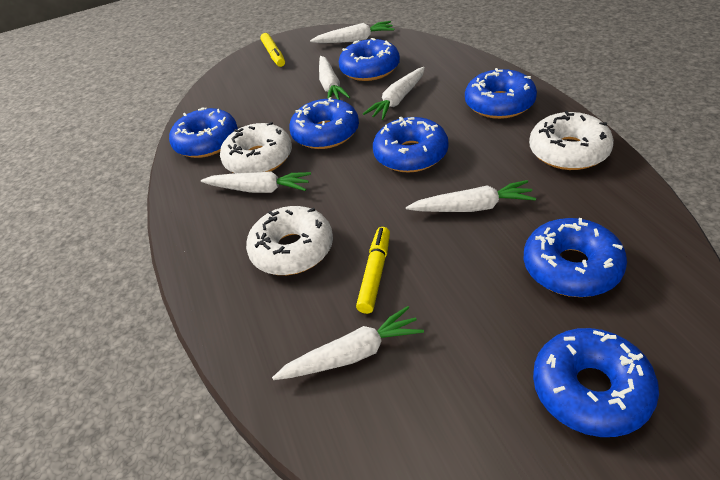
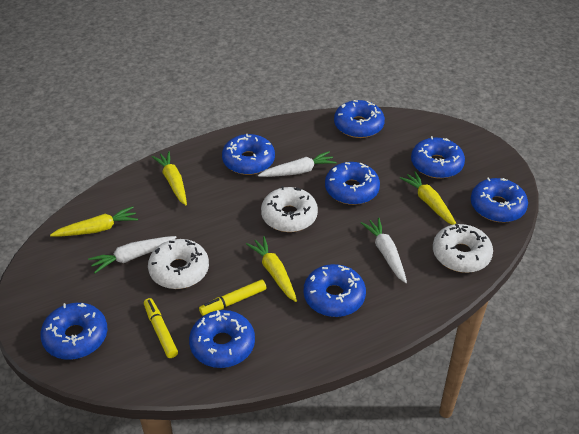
blue donut: [169,108,238,158] [289,97,359,149] [338,38,400,81] [373,117,448,173] [465,68,537,119] [524,218,627,297] [533,328,659,437] = 7 -> [40,303,107,360] [189,310,255,368] [222,134,275,175] [304,264,366,317] [325,162,380,205] [334,100,385,138] [411,136,465,178] [471,178,528,222] = 8
white carrot: [201,171,311,193] [272,306,424,380] [310,21,394,43] [319,56,350,100] [363,67,425,120] [406,180,536,212] = 6 -> [88,236,177,273] [258,151,336,177] [361,218,407,283] = 3
yellow carrot: none = 0 -> [50,206,138,237] [152,151,187,205] [246,236,297,302] [400,171,456,225] = 4

